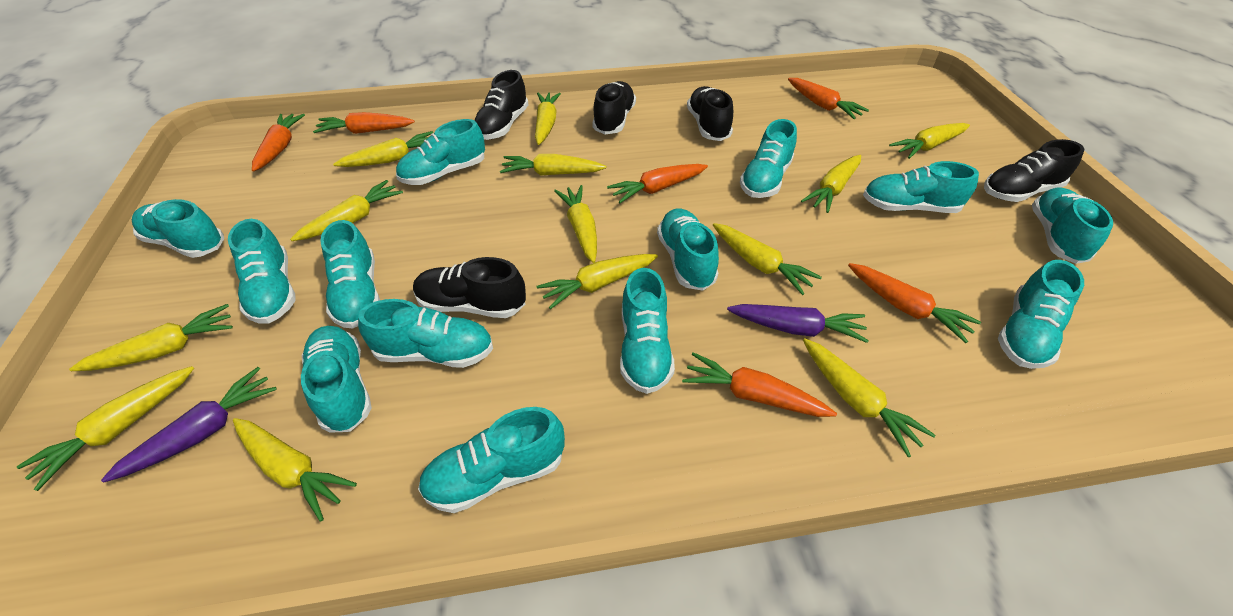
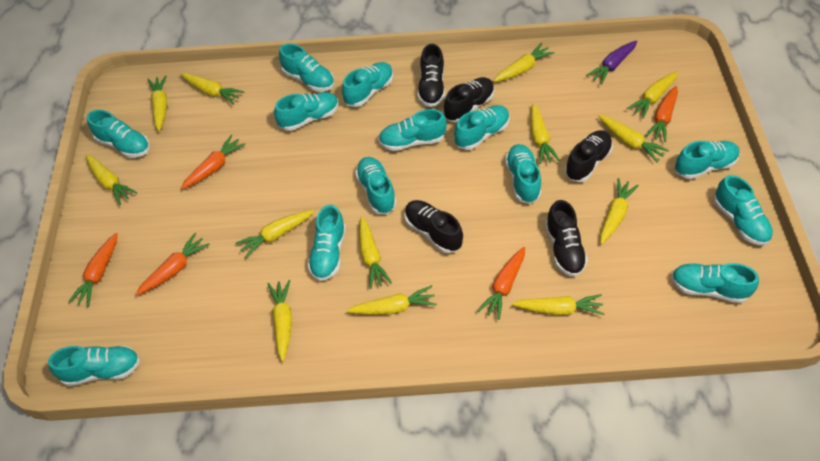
orange carrot: [252,114,305,172] [313,112,415,134] [607,164,708,203] [682,352,837,417] [788,78,869,119] [848,263,981,343] = 6 -> [68,233,118,307] [135,233,210,296] [181,135,246,189] [478,247,525,320] [646,86,678,142] = 5
purple carrot: [101,367,277,483] [727,304,869,343] = 2 -> [586,41,637,85] = 1

